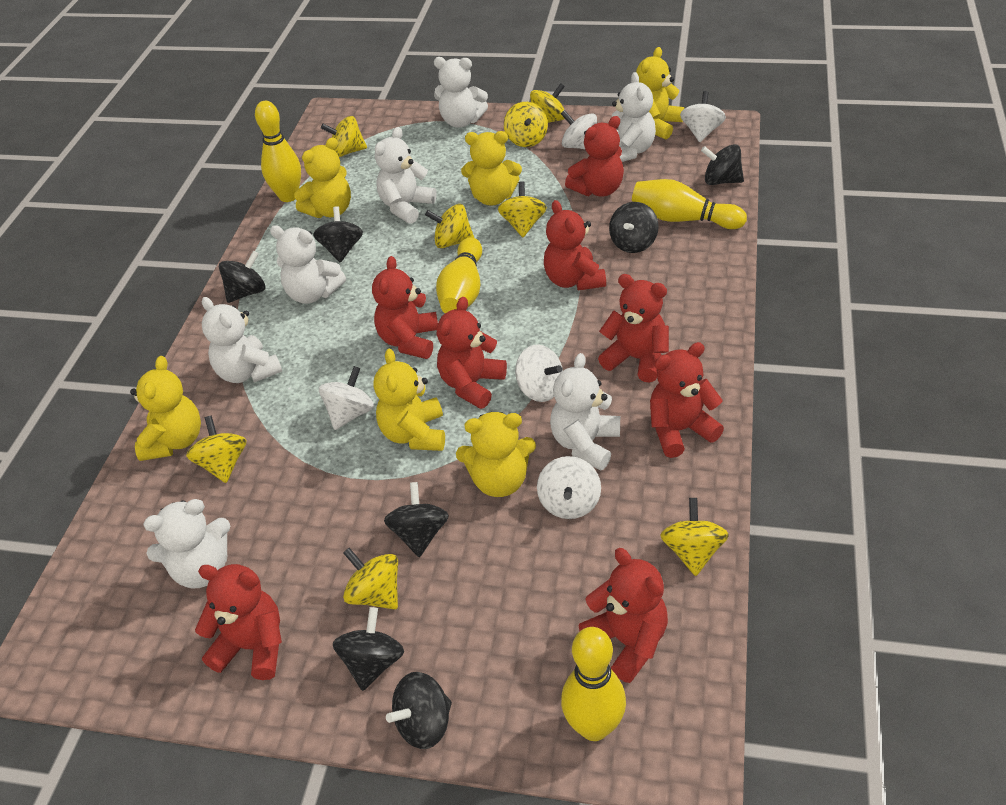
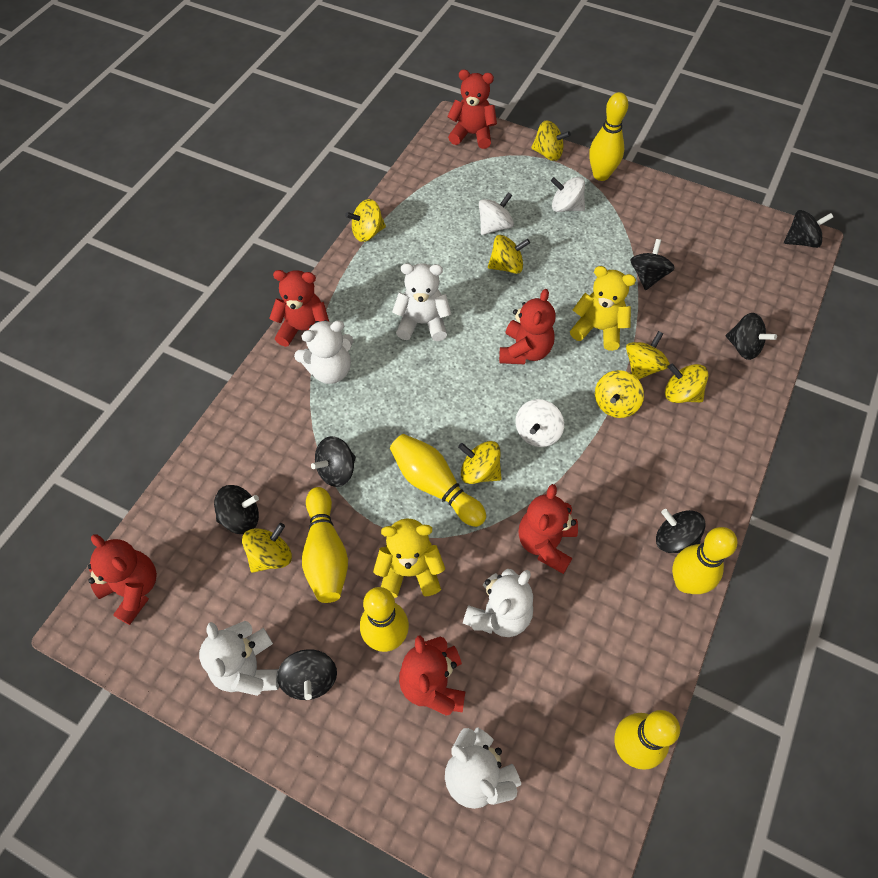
red teddy bear: [195,564,282,680] [372,256,438,359] [437,297,507,409] [544,200,606,291] [565,116,624,196] [578,548,668,683] [598,274,669,382] [650,342,724,458] = 8 -> [88,534,157,625] [270,270,329,347] [399,635,465,716] [447,70,497,149] [499,289,556,364] [519,484,578,574] = 6
white spinning top: [319,366,374,430] [515,344,563,402] [537,456,601,519] [561,110,597,149] [680,91,726,142] = 5 -> [479,192,514,235] [516,399,564,447] [551,177,585,212] = 3
white teddy bear: [143,499,230,589] [202,297,282,383] [270,226,346,304] [375,127,437,224] [434,57,488,128] [550,353,620,470] [612,72,656,162] = 7 -> [199,621,279,696] [294,320,354,384] [392,263,451,341] [445,727,521,809] [463,569,533,637] = 5
yellow bowling pin: [255,101,301,202] [436,237,482,313] [561,627,626,741] [632,179,747,229] = 4 -> [302,487,348,603] [360,587,409,652] [390,434,486,527] [589,92,628,181] [614,710,680,770] [672,527,737,594] = 6
yellow teddy bear: [130,356,201,461] [294,137,351,218] [374,349,445,451] [456,412,536,497] [461,131,522,206] [636,47,684,139] = 6 -> [373,518,445,598] [570,266,636,351] = 2

